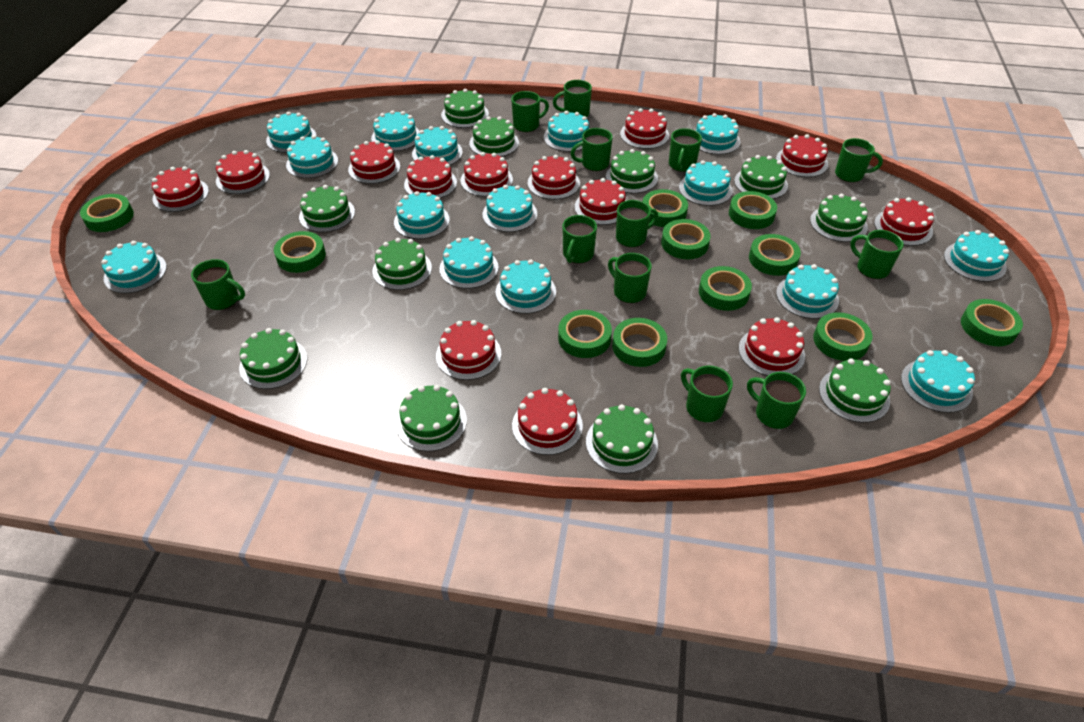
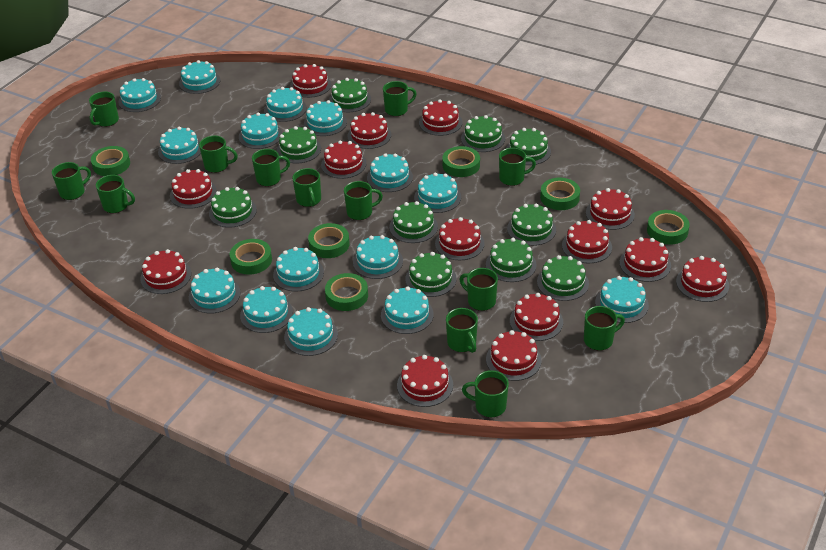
green cake: [239,328,307,389] [299,185,355,232] [372,238,432,290] [396,385,467,451] [441,89,489,128] [469,116,519,157] [586,404,658,474] [606,149,658,193] [734,155,788,199] [810,194,868,242] [819,358,891,423] = 11 -> [209,187,257,228] [277,126,321,163] [329,78,371,112] [389,201,438,243] [405,252,456,297] [461,115,505,152] [486,238,537,282] [506,128,551,165] [507,203,556,246] [537,255,589,301] = 10
green mug: [191,259,245,310] [511,91,549,132] [553,80,592,117] [562,215,597,263] [570,128,613,171] [608,253,652,303] [616,200,658,247] [669,128,702,172] [681,366,733,422] [747,372,806,429] [835,138,883,182] [850,230,904,279] = 12 -> [52,162,91,200] [89,91,119,127] [96,175,135,213] [199,136,238,173] [252,149,290,186] [292,168,321,207] [344,181,383,220] [383,81,417,116] [446,308,478,353] [460,268,498,311] [462,370,509,418] [499,148,536,186] [584,306,625,351] = 13
green tape: [80,194,134,232] [274,231,326,273] [558,310,612,358] [612,318,667,367] [642,189,688,227] [661,219,711,259] [699,266,752,311] [729,191,777,229] [749,234,801,276] [813,312,872,361] [961,299,1023,346] = 11 -> [91,146,130,176] [230,239,272,275] [308,223,350,258] [325,273,368,311] [442,146,480,177] [540,178,580,210] [647,210,690,245] = 7
red cake: [152,166,209,212] [216,150,270,194] [348,140,400,184] [404,155,457,198] [436,320,501,380] [461,152,513,197] [512,388,583,455] [527,155,580,200] [575,178,626,225] [620,108,669,149] [739,317,805,376] [776,134,828,177] [874,197,934,246] = 13 -> [140,249,191,294] [170,169,217,209] [290,64,331,98] [321,140,367,179] [347,112,391,149] [397,355,453,407] [419,99,462,136] [435,217,485,260] [486,330,541,381] [510,293,563,341] [562,220,612,263] [586,188,635,230] [620,237,671,282] [676,256,729,302] = 14

